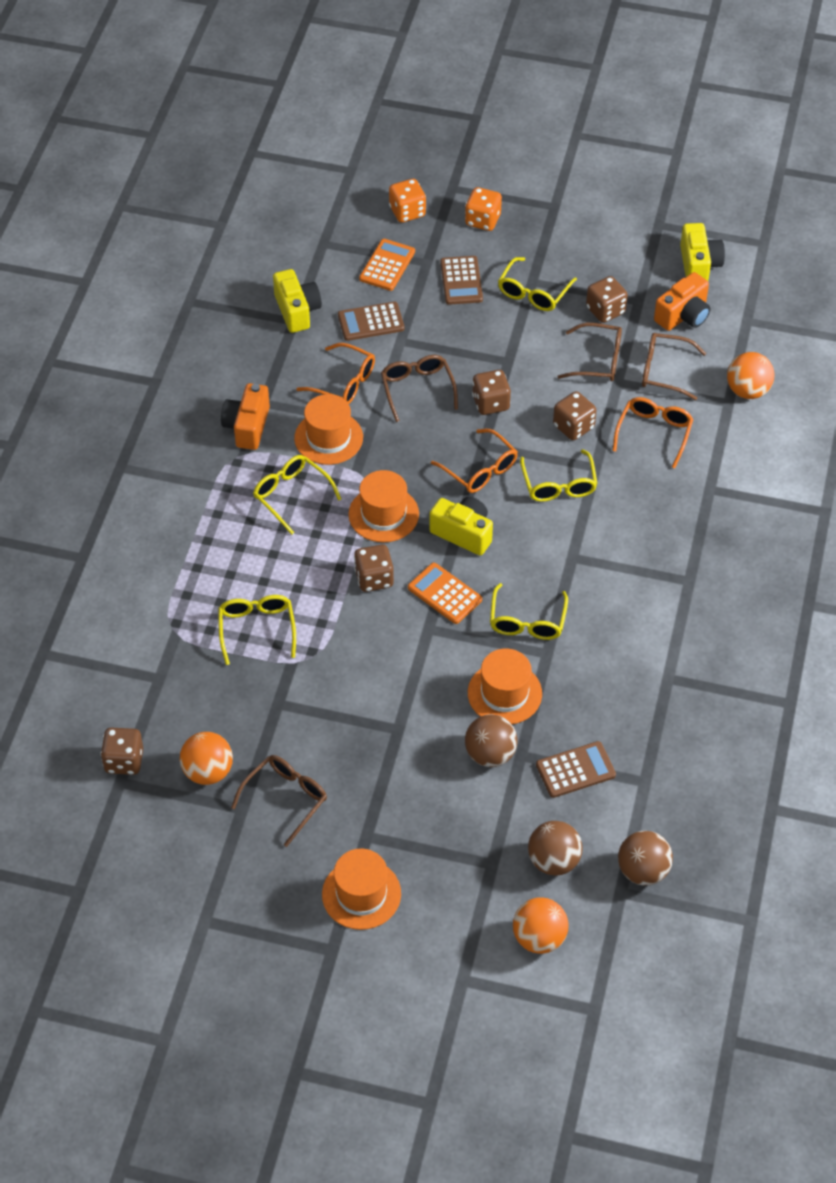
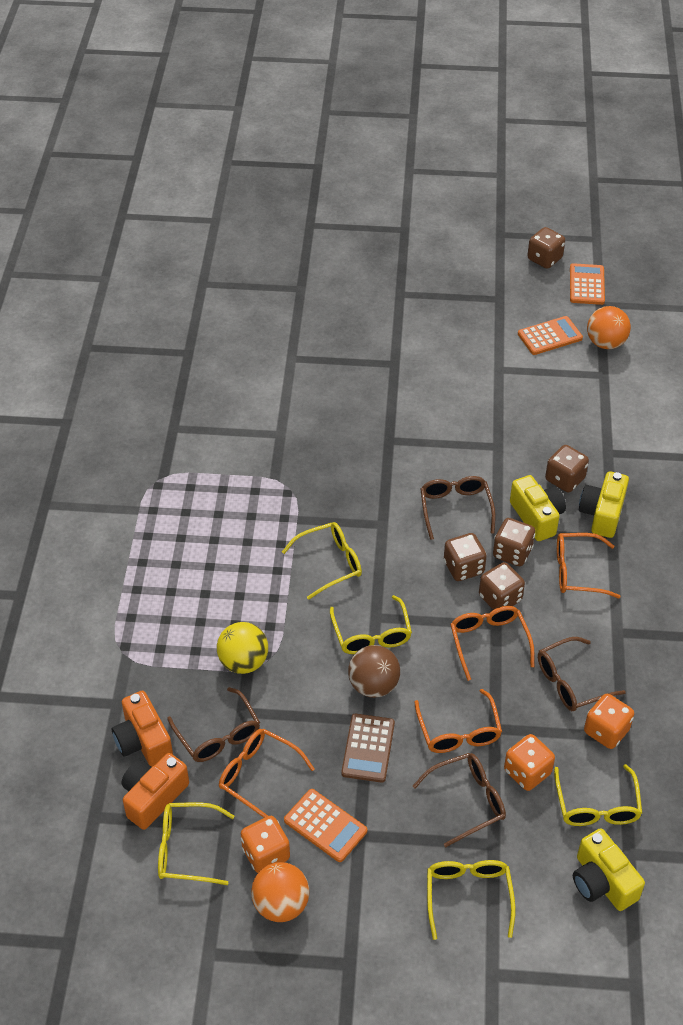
brown ball: [465,714,517,767] [528,821,583,876] [618,831,673,885] = 3 -> [348,645,400,698] = 1
brown calculator: [338,302,405,341] [440,256,483,305] [536,741,616,798] = 3 -> [341,714,395,783] = 1
orange ball: [180,732,233,785] [513,897,568,954] [727,352,775,399] = 3 -> [251,862,310,922] [587,306,631,349] = 2
orange calculator: [359,239,415,291] [408,563,482,624] = 2 -> [284,789,367,862] [518,316,583,355] [570,263,605,305] = 3
orange dice: [389,179,426,223] [465,187,502,231] = 2 -> [241,816,290,873] [504,734,555,791] [584,694,634,749] = 3
orange glasses: [297,343,375,404] [431,429,518,493] [613,397,693,469] = 3 -> [219,729,315,818] [415,689,502,753] [450,606,535,681] [557,533,621,598] = 4
orange hat: [294,394,363,465] [322,848,401,930] [348,470,419,543] [468,648,542,724] = 4 -> none = 0
yellow ball: none = 0 -> [217,622,268,674] = 1

